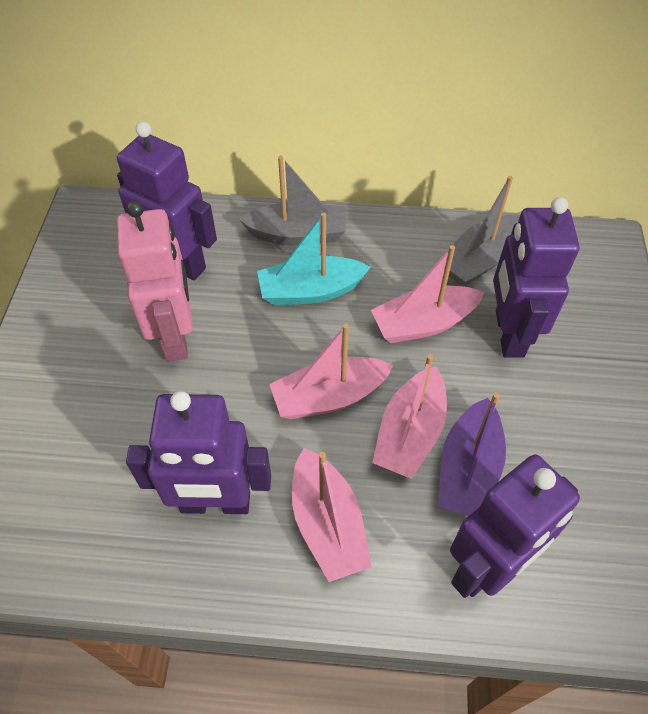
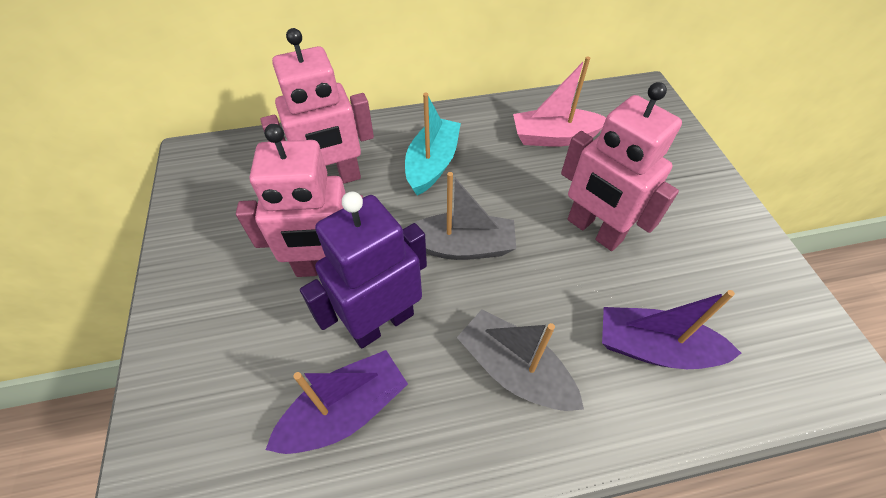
pink boat: [269,324,393,419] [292,448,372,582] [371,245,484,343] [372,354,447,479] = 4 -> [513,56,606,147] = 1
pink robot: [117,200,193,362] = 1 -> [236,124,363,277] [261,28,374,183] [561,82,682,251] = 3
purple boat: [438,393,506,516] = 1 -> [266,350,408,454] [602,290,741,369] = 2
purple robot: [117,121,217,280] [126,391,271,514] [450,454,580,598] [493,197,579,358] = 4 -> [300,192,427,348] = 1

